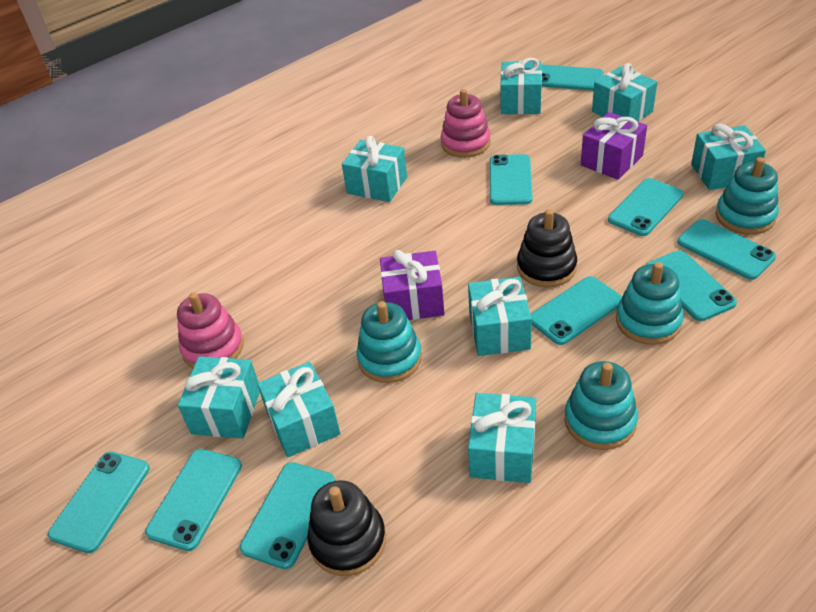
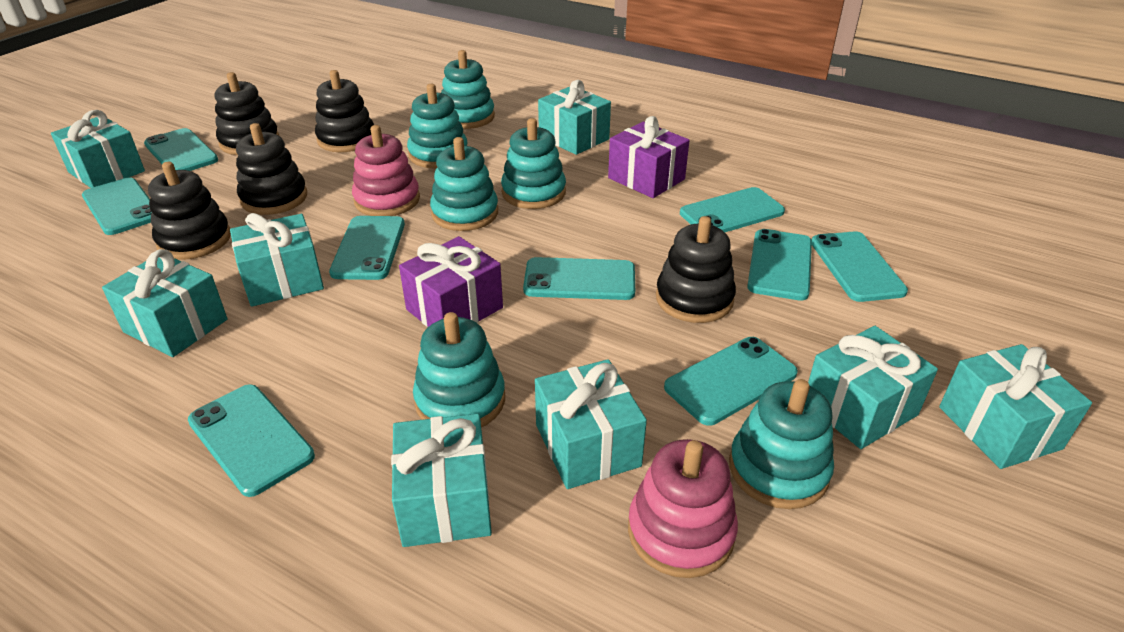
black stacking toy: [307,480,386,576] [517,209,577,287] = 2 -> [148,162,231,260] [215,72,279,155] [236,123,307,215] [315,70,374,152] [656,216,736,323] = 5
turquoise stacking toy: [356,301,422,383] [564,361,638,450] [616,262,684,345] [716,157,779,235] = 4 -> [407,84,467,168] [413,312,505,427] [430,137,498,231] [441,50,495,129] [501,118,566,209] [729,379,834,509] = 6

